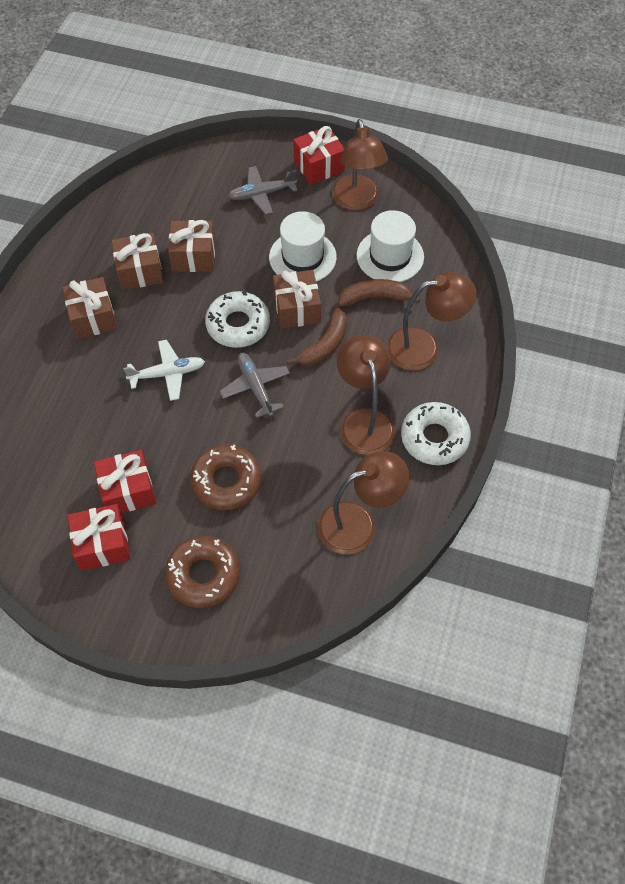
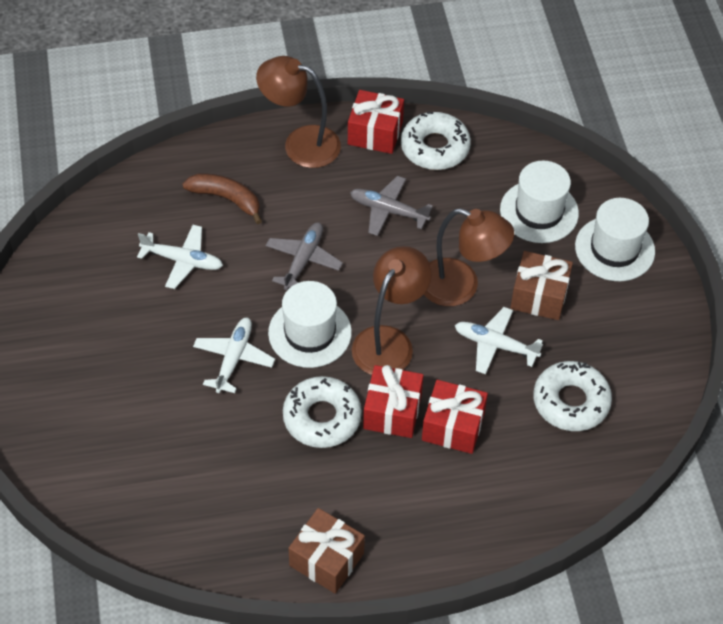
brown banana: [287,308,347,366] [338,279,420,306] = 2 -> [183,174,262,224] = 1
brown donut: [165,536,240,608] [190,444,262,511] = 2 -> none = 0
brown gift: [62,277,117,339] [112,233,164,290] [168,220,215,272] [273,270,321,329] = 4 -> [288,508,365,594] [510,251,573,320] = 2
brown lamp: [318,451,410,554] [332,119,388,210] [337,335,395,455] [386,272,477,370] = 4 -> [256,56,341,168] [352,246,432,375] [424,208,514,306] = 3
white donut: [205,291,270,348] [401,402,471,465] = 2 -> [283,376,362,448] [401,111,471,170] [533,361,612,431] = 3
white hat: [269,211,337,282] [357,210,424,282] = 2 -> [268,281,352,368] [500,161,579,243] [575,198,655,281] = 3
white plane: [123,340,205,401] = 1 -> [137,225,223,289] [193,318,275,393] [455,307,543,374] = 3

